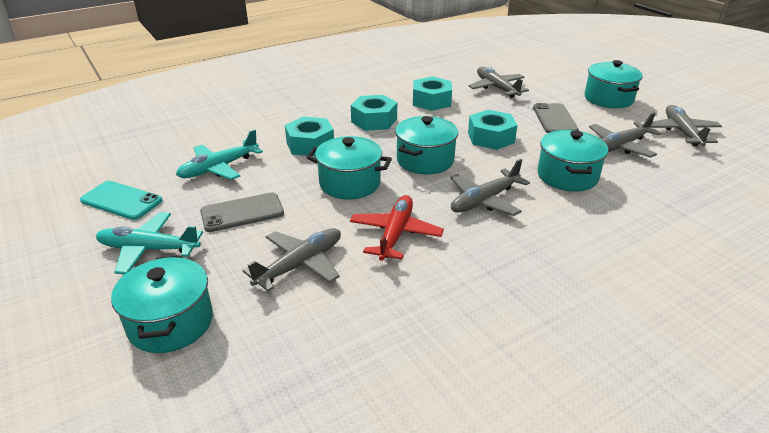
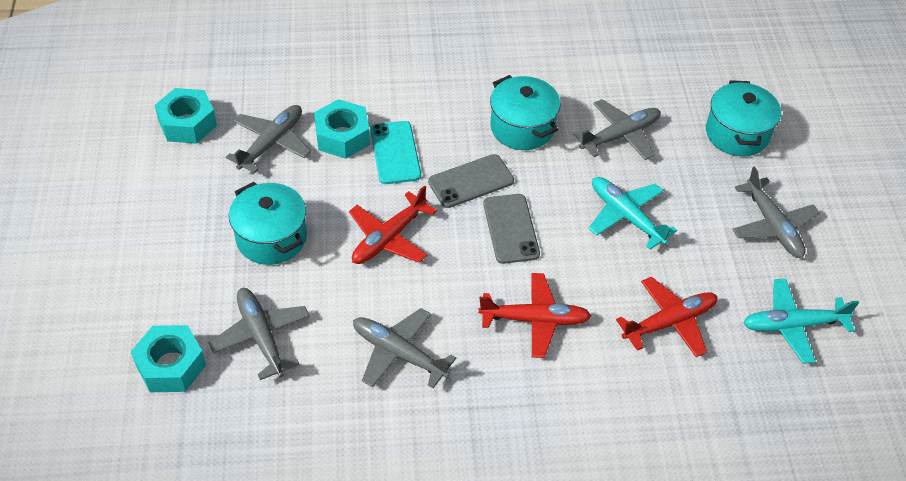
red plane: [350,195,444,261] = 1 -> [349,185,437,264] [478,273,591,358] [616,277,718,357] = 3
turquoise nut: [285,117,334,157] [351,95,397,131] [413,76,452,111] [468,110,517,150] = 4 -> [131,325,206,392] [154,88,217,144] [314,99,370,159] = 3
turquoise pot: [111,255,213,353] [306,136,392,199] [395,116,458,174] [537,130,608,191] [585,60,643,108] = 5 -> [229,182,307,265] [490,75,561,150] [706,80,781,156] = 3

